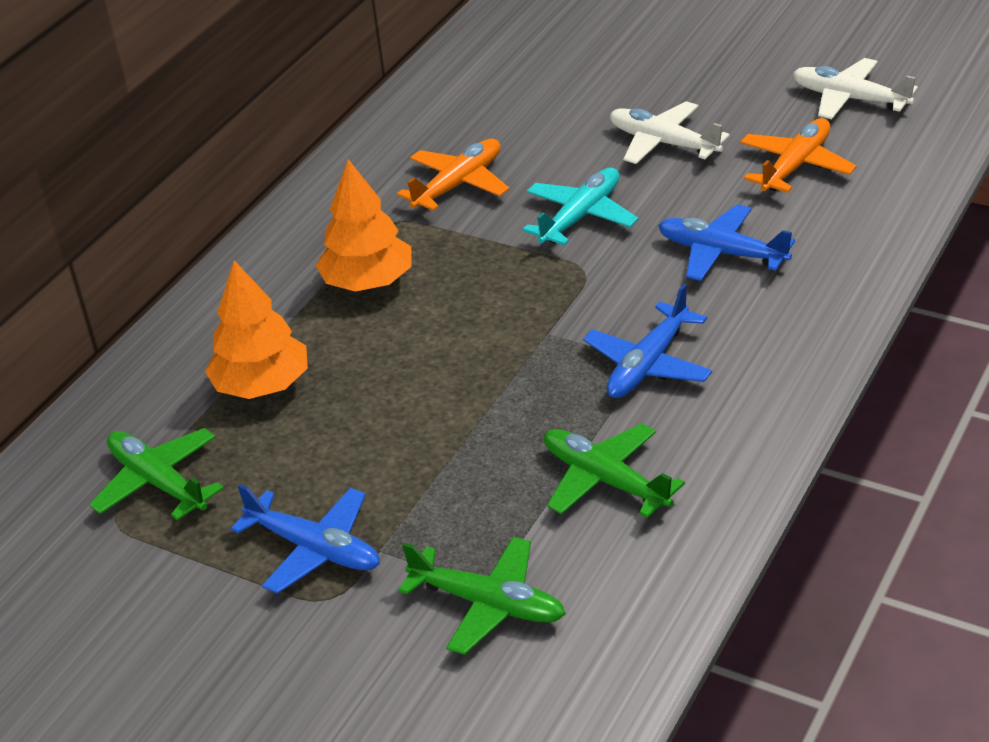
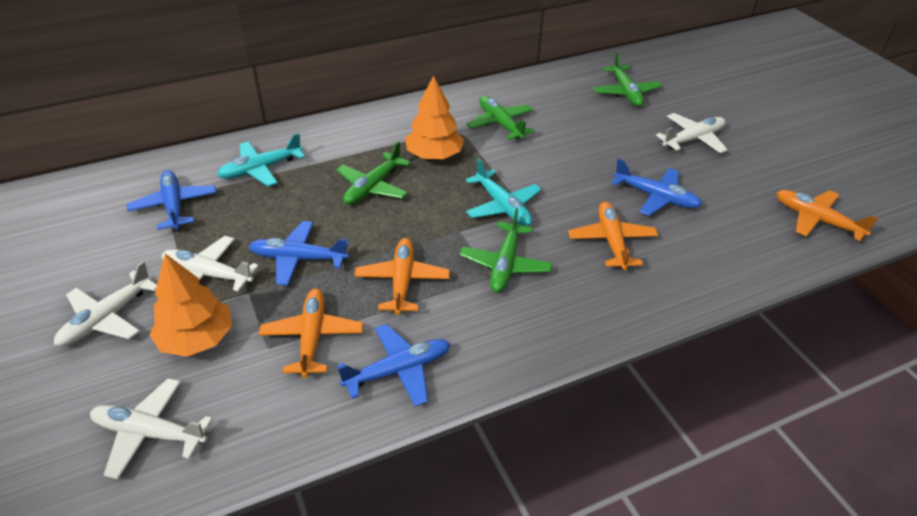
blue plane: [231,484,380,594] [583,284,713,398] [658,204,795,281] = 3 -> [126,170,216,230] [249,221,349,286] [337,324,450,407] [612,159,702,216] = 4
green plane: [89,428,224,520] [398,537,566,655] [544,423,685,518] = 3 -> [336,141,411,205] [459,208,552,292] [466,96,535,140] [593,52,662,107] = 4
orange plane: [397,139,510,211] [740,118,857,193] = 2 -> [259,289,363,378] [354,238,450,315] [568,202,658,270] [776,190,879,241] = 4
turquoise plane: [523,168,638,246] = 1 -> [217,133,305,186] [465,158,541,226] = 2
white plane: [610,101,730,164] [793,58,918,119] = 2 -> [54,261,157,346] [90,378,213,479] [162,236,259,292] [656,113,728,153] = 4

